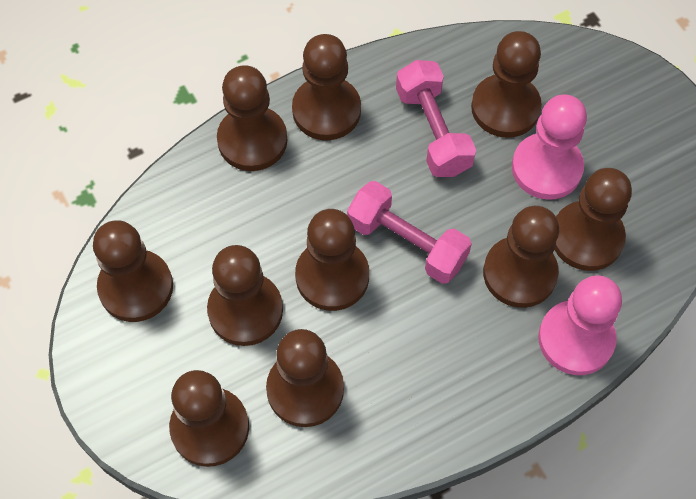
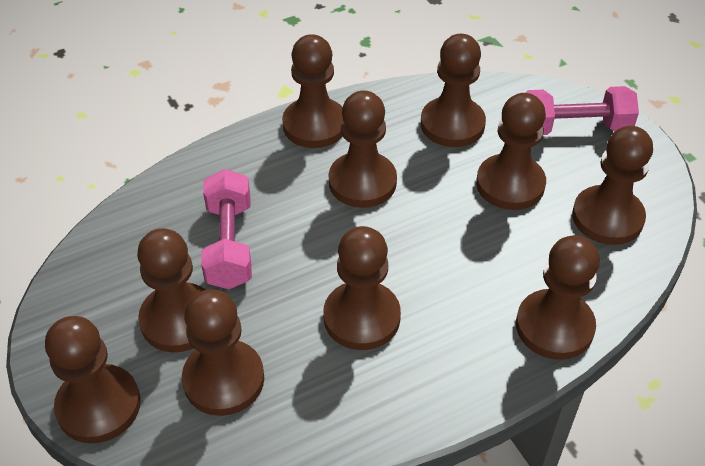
pink pawn: [512,94,587,200] [538,275,622,375] = 2 -> none = 0

